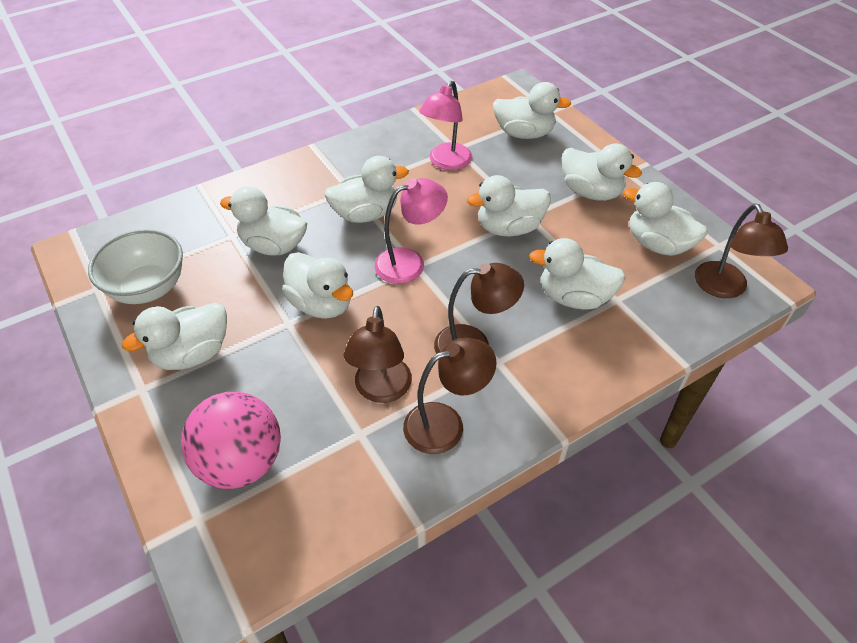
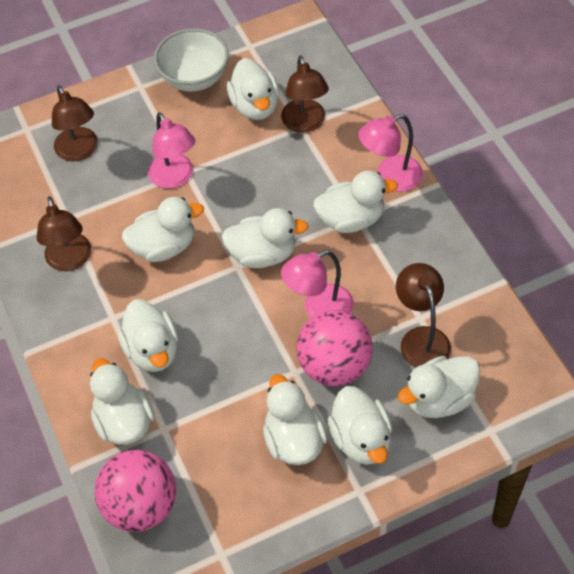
pink ball: [181,392,281,489] = 1 -> [94,450,176,532] [297,310,373,386] = 2
pink lamp: [374,178,448,284] [419,81,472,170] = 2 -> [148,112,195,189] [281,250,354,318] [358,114,423,192] = 3

